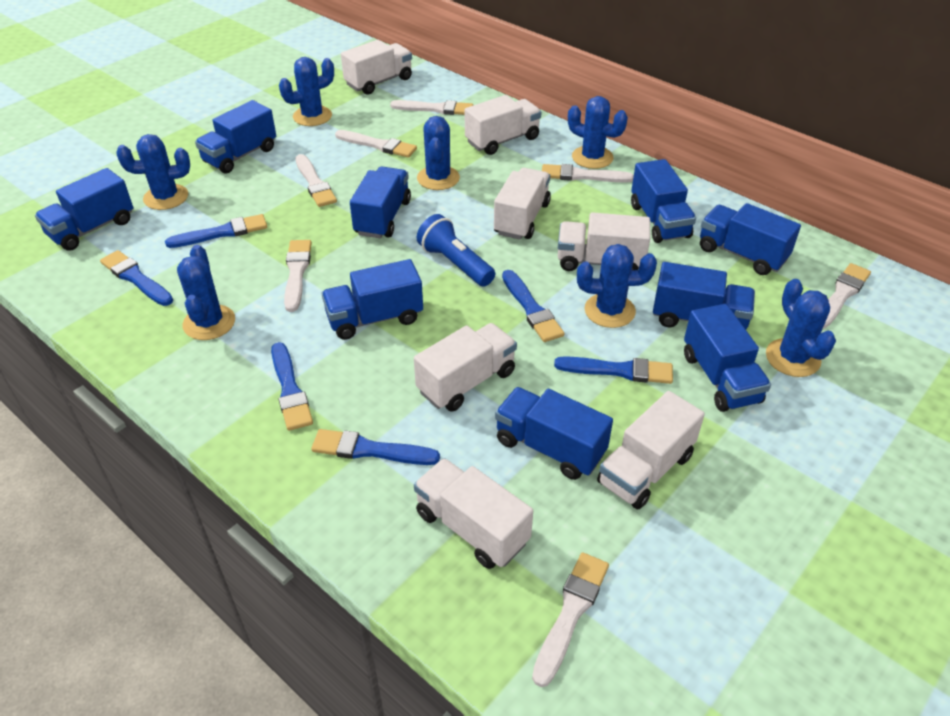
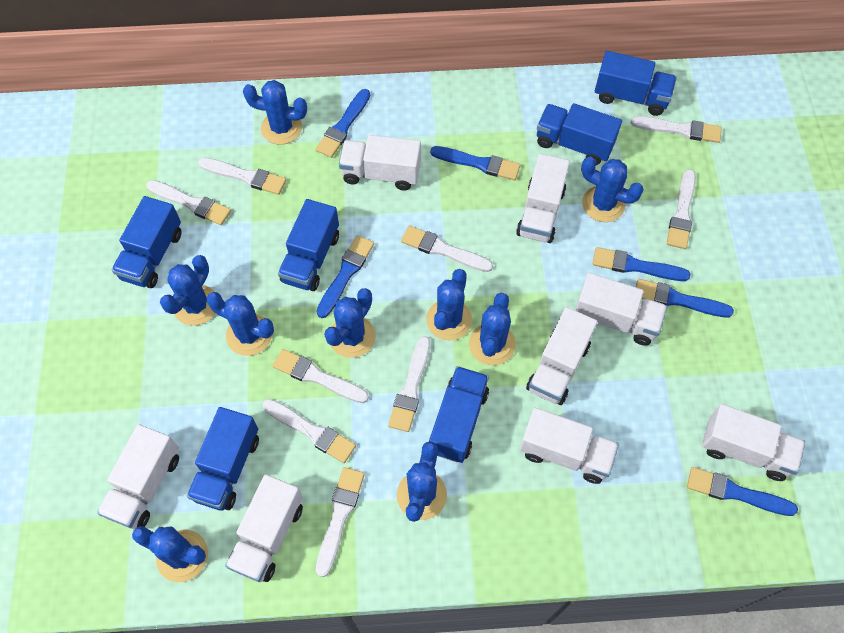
blue cactus: [116,134,190,210] [177,245,235,340] [279,57,334,126] [417,116,460,190] [568,96,628,169] [577,244,657,328] [766,279,836,377] = 7 -> [132,526,208,582] [160,255,216,326] [207,292,274,356] [243,80,307,145] [324,288,376,358] [397,441,447,522] [426,269,472,340] [469,293,516,365] [581,157,644,222] = 9
blue flashlight: [417,214,495,287] = 1 -> none = 0
blue truck: [35,168,133,251] [195,100,276,174] [321,259,423,340] [350,167,411,238] [495,387,613,480] [631,159,696,243] [653,262,755,329] [684,304,771,412] [700,203,801,275] = 9 -> [112,196,182,288] [187,407,259,511] [278,199,339,291] [429,366,489,463] [537,103,622,165] [595,51,677,116] = 6
white brush: [284,240,312,312] [295,154,337,207] [335,130,417,158] [390,100,473,115] [532,552,609,687] [542,164,634,183] [823,263,871,328] = 7 -> [146,180,231,225] [199,158,286,195] [263,399,356,463] [273,349,369,403] [316,467,365,577] [388,336,430,432] [401,226,493,272] [631,116,722,143] [667,169,696,249] = 9
white truck: [341,40,412,95] [414,323,517,412] [414,458,533,569] [465,95,542,155] [494,168,551,240] [558,212,650,271] [597,391,705,510] = 7 -> [97,424,179,529] [225,474,303,582] [339,135,421,191] [516,154,570,243] [520,408,619,484] [526,307,597,405] [575,273,667,346] [702,404,805,481] = 8

